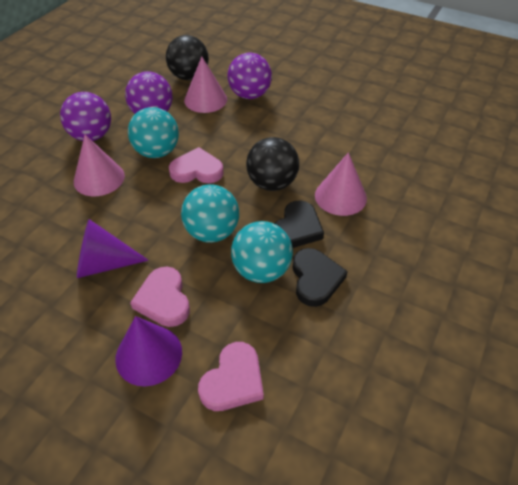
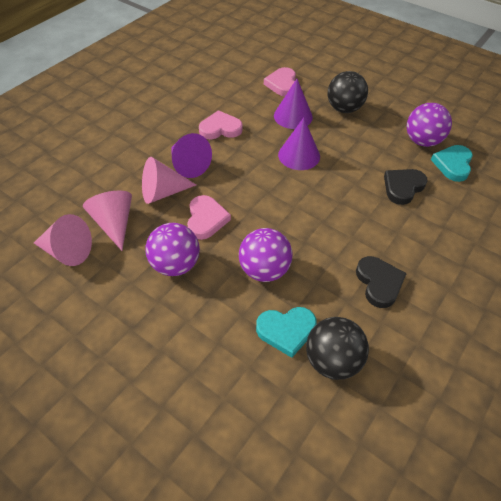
purple cone: [77,219,149,278] [115,316,182,386] = 2 -> [172,133,212,178] [274,79,313,129] [278,118,320,170] = 3
turquoise ball: [128,107,179,158] [181,184,239,243] [231,221,293,283] = 3 -> none = 0
turquoise heart: none = 0 -> [256,307,317,358] [431,145,473,182] = 2

